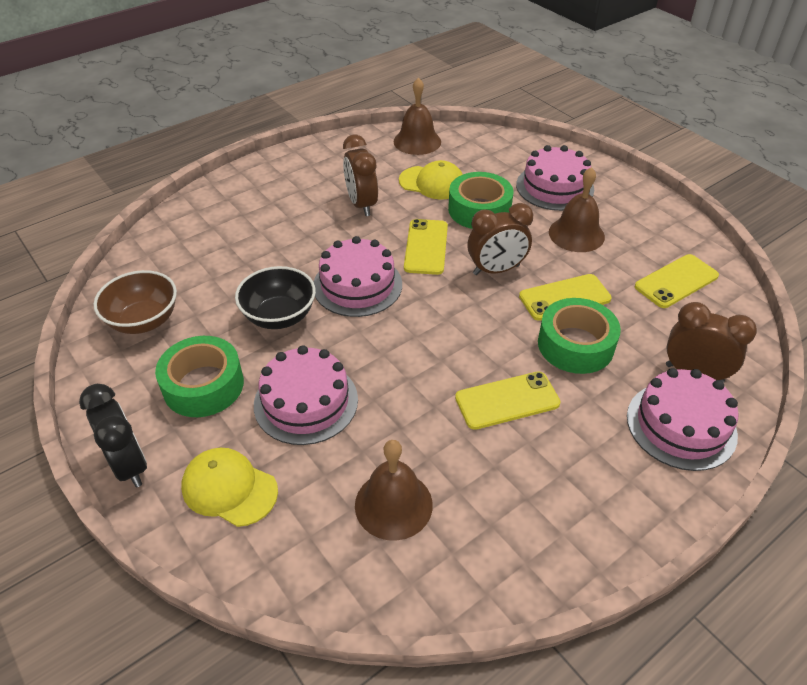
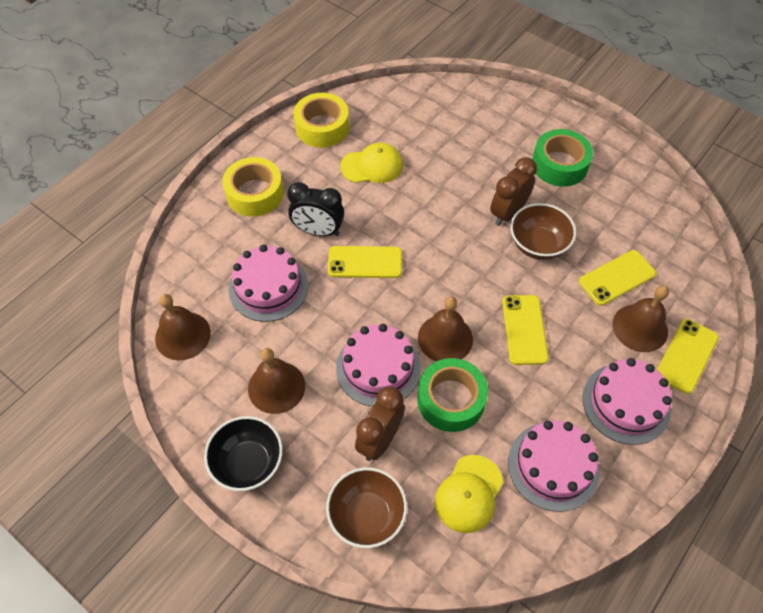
brown bell: [355,440,433,541] [394,78,441,155] [549,167,605,252] = 3 -> [155,294,211,360] [248,348,305,414] [418,297,473,361] [613,285,669,352] = 4
brown bowl: [94,270,177,334] = 1 -> [326,467,407,548] [510,203,576,260] = 2
brown clock: [343,135,378,216] [468,203,533,275] [666,302,757,383] = 3 -> [355,386,405,461] [490,157,537,226] = 2
green tape: [155,336,244,417] [448,172,513,229] [538,298,621,374] = 3 -> [417,358,488,432] [532,129,593,187] = 2
yellow tape: none = 0 -> [222,157,284,217] [294,93,349,148] = 2

